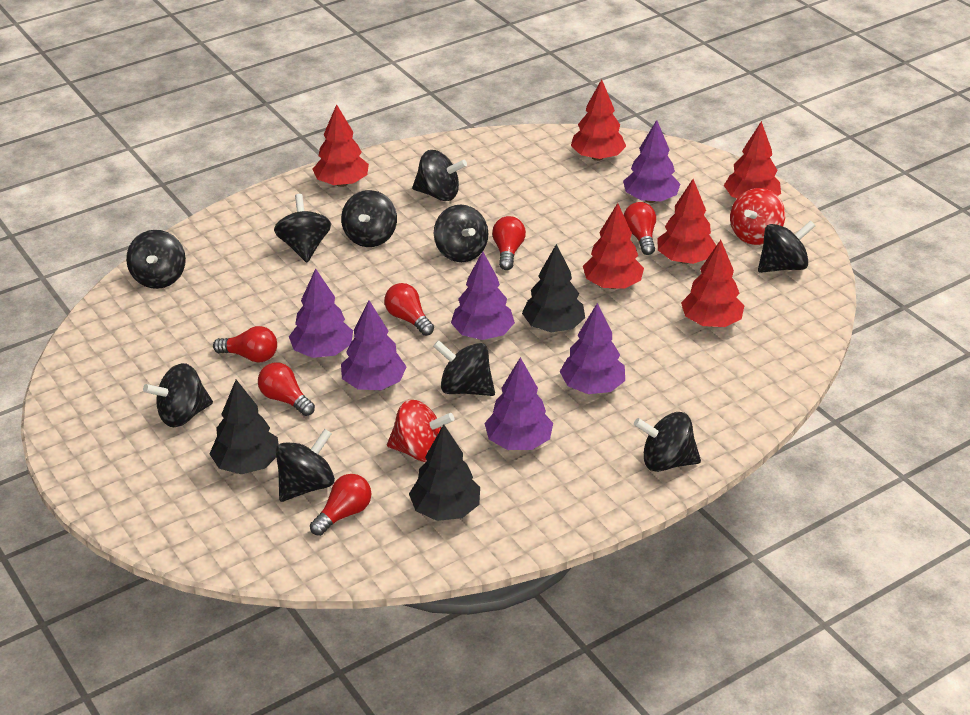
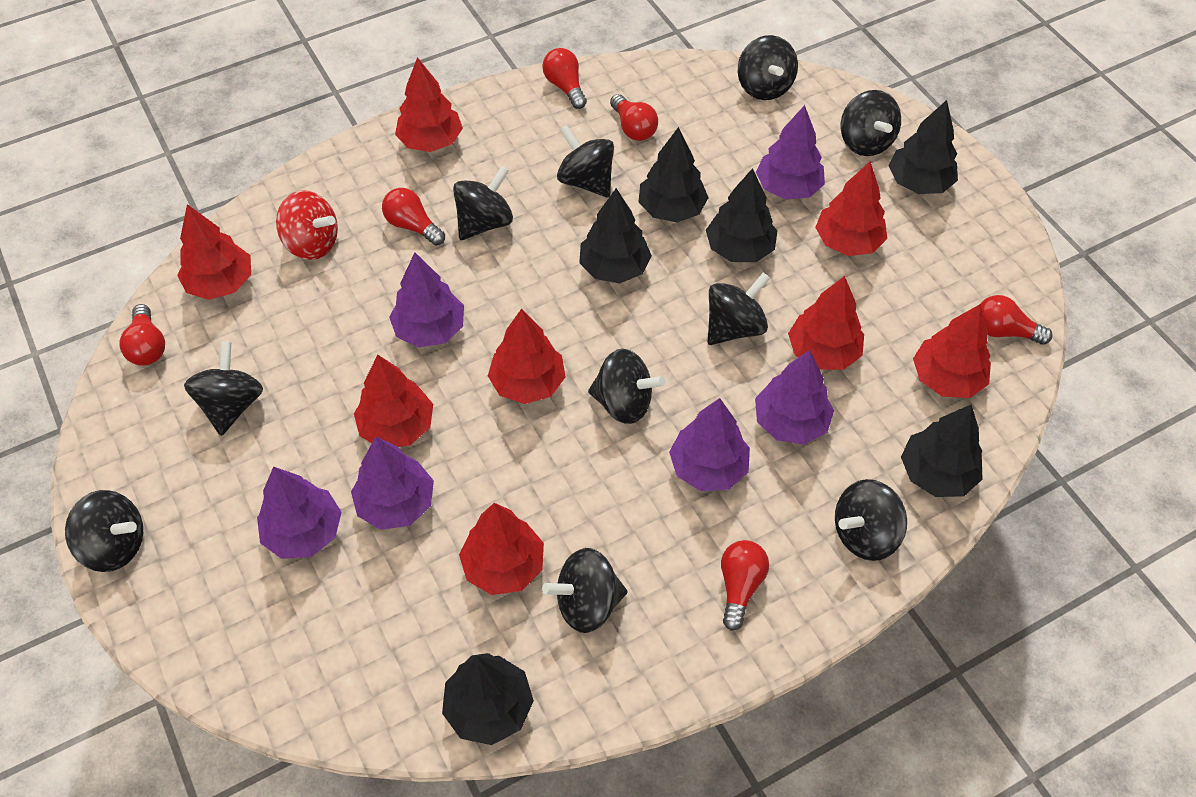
black tree: [210,380,279,474] [409,424,480,521] [522,244,585,332] = 3 -> [442,653,534,745] [579,188,652,283] [639,127,709,222] [706,168,777,262] [889,100,958,194] [901,404,983,497] = 6
red spinning top: [387,400,454,462] [730,188,785,245] = 2 -> [276,190,338,260] = 1
red tree: [313,104,369,187] [571,79,626,161] [583,203,644,289] [657,179,716,264] [681,240,744,327] [724,121,781,198] = 6 -> [177,204,251,300] [354,355,433,447] [395,57,463,152] [459,503,544,595] [488,309,565,404] [788,276,864,370] [815,161,887,256] [913,304,991,398] = 8

